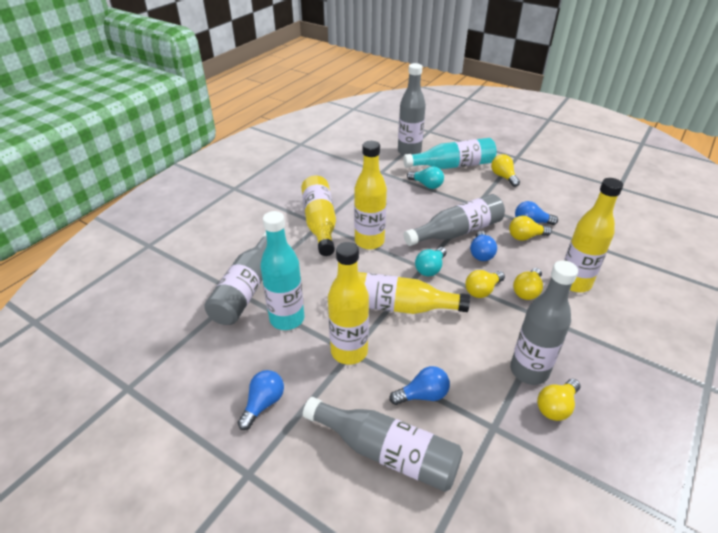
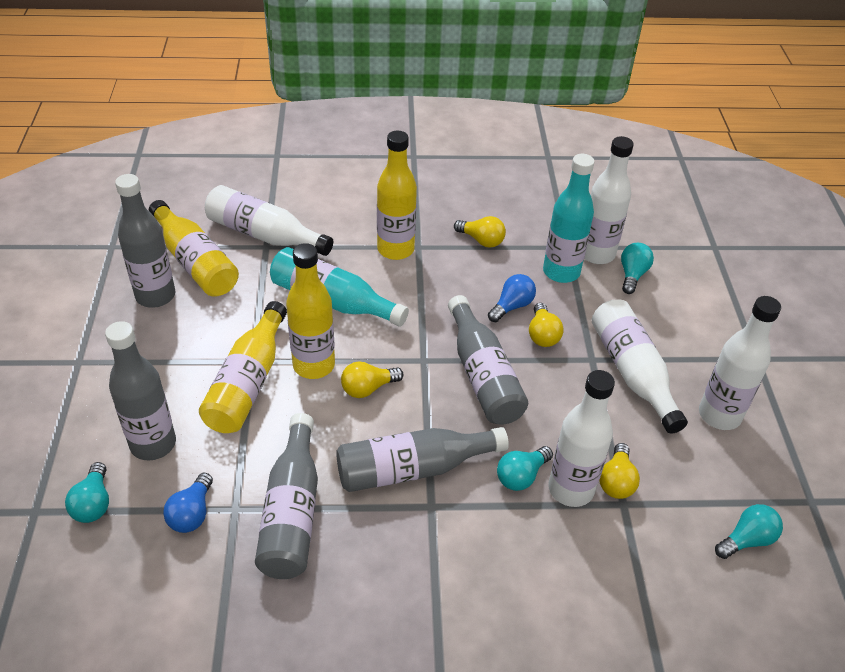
blue light bulb: [238,370,284,430] [390,366,450,405] [470,231,497,261] [515,201,558,225] = 4 -> [163,473,213,533] [488,274,536,322] = 2
turquoise light bulb: [407,166,444,189] [415,247,447,276] = 2 -> [65,462,109,523] [497,446,553,491] [621,243,654,294] [715,504,783,559] = 4
white bottle: none = 0 -> [205,185,333,256] [548,370,615,507] [584,136,634,264] [592,300,688,434] [699,296,781,430] = 5
yellow bottle: [301,175,336,256] [328,242,369,365] [354,141,387,250] [358,272,470,314] [564,178,623,292] = 5 -> [149,200,239,297] [199,301,287,433] [286,243,335,379] [377,131,417,260] = 4
yellow light bulb: [465,270,505,298] [491,154,520,187] [509,215,552,241] [513,268,543,300] [537,379,581,421] = 5 -> [341,362,403,398] [454,216,506,248] [529,303,564,347] [599,443,640,499] = 4

